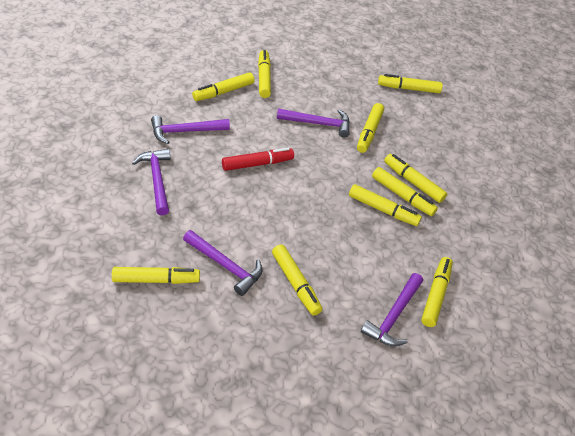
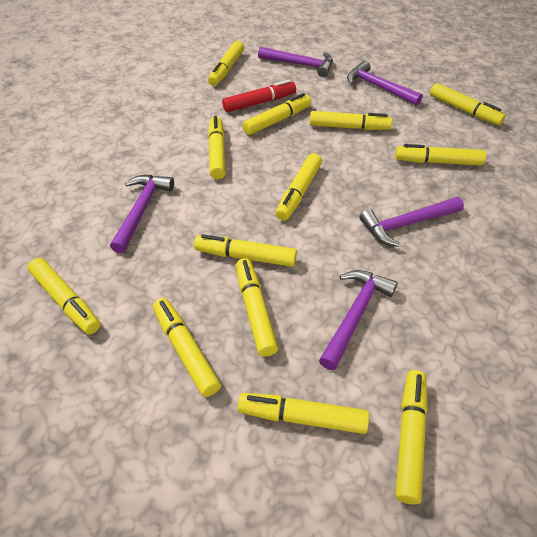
yellow marker: [112,267,200,284] [192,72,255,101] [258,50,271,98] [272,244,323,316] [349,184,422,226] [357,103,384,153] [372,167,438,216] [378,74,443,93] [384,154,447,203] [421,257,453,327] = 10 -> [28,258,100,334] [153,298,221,397] [194,234,297,267] [208,41,244,86] [208,116,226,179] [236,258,278,357] [238,393,369,434] [242,93,311,135] [276,153,322,221] [310,111,392,130] [395,144,486,166] [396,370,428,504] [430,83,506,126] = 13

